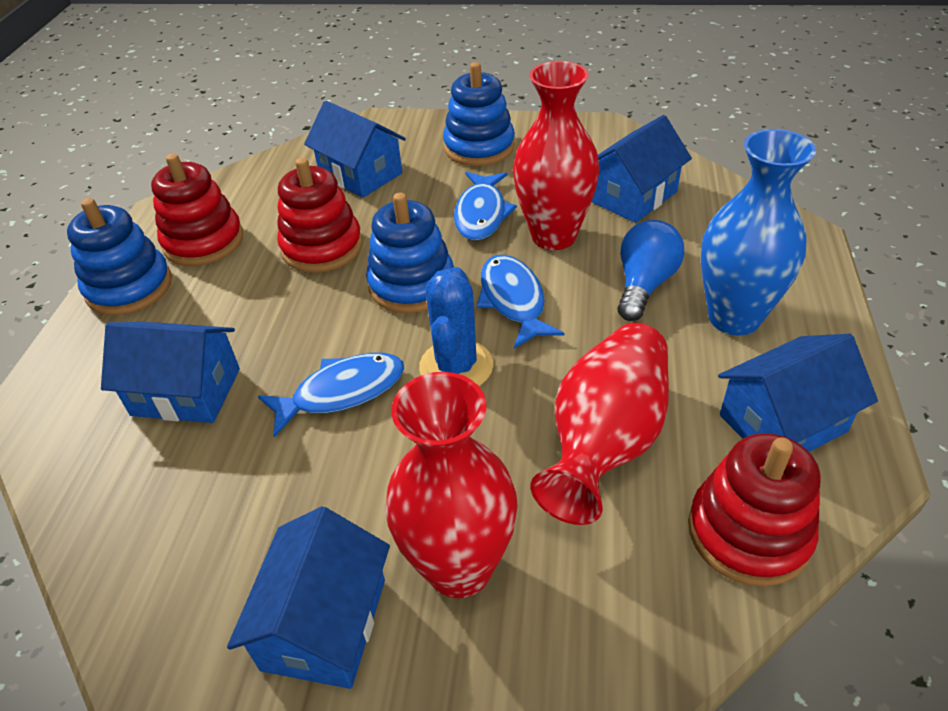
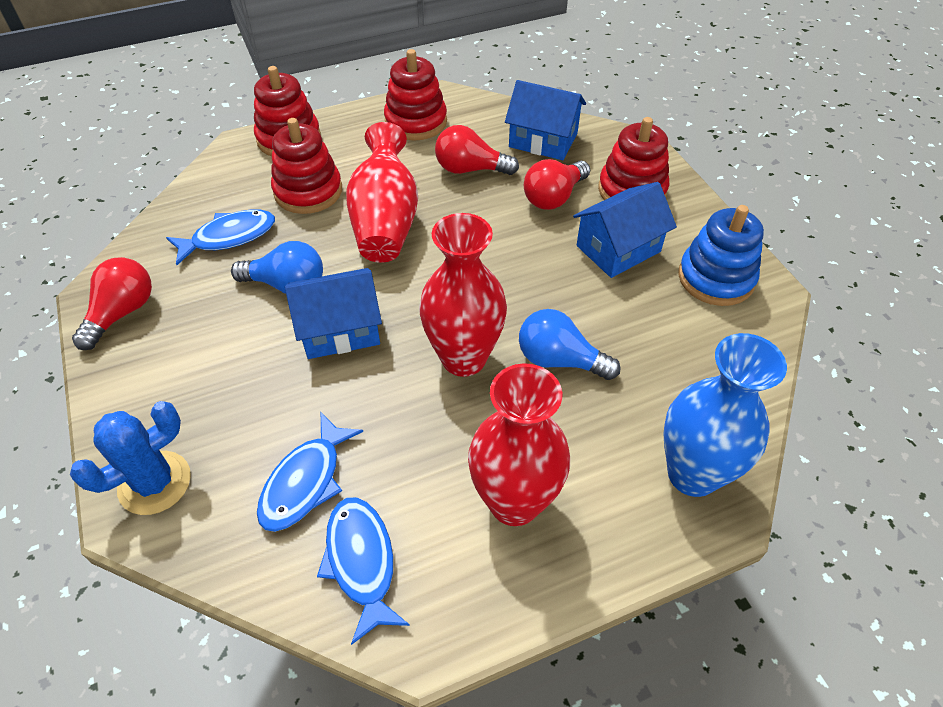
blue house: [101,322,240,423] [227,507,390,689] [304,101,406,198] [591,115,692,223] [718,334,878,452] = 5 -> [285,268,382,359] [505,80,586,160] [573,182,677,278] = 3
blue light bulb: [618,220,685,321] = 1 -> [231,241,323,294] [519,309,620,380] = 2
blue stacking toy: [67,198,172,315] [366,193,454,313] [443,62,515,166] = 3 -> [678,205,764,306] = 1
red light bulb: none = 0 -> [72,257,152,350] [435,125,519,175] [524,159,590,210] = 3
red stacking toy: [151,154,243,266] [277,158,362,273] [688,433,820,587] = 3 -> [254,66,321,156] [271,118,342,214] [384,49,447,140] [598,117,669,200] = 4

